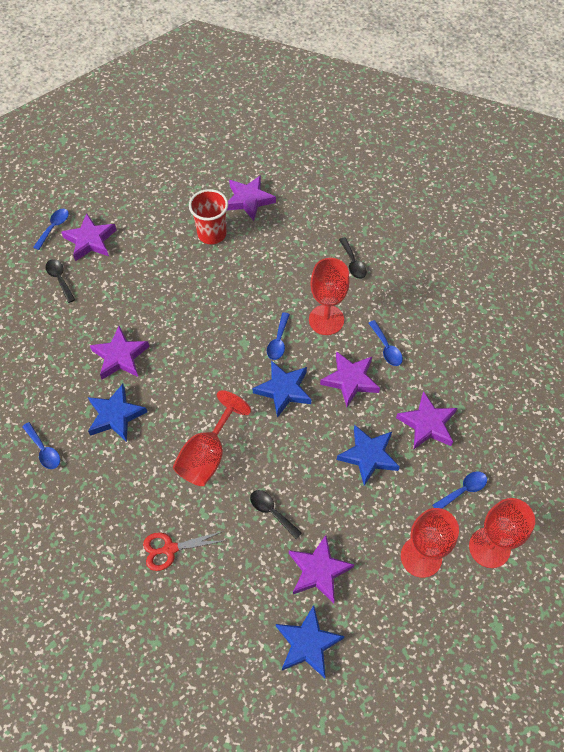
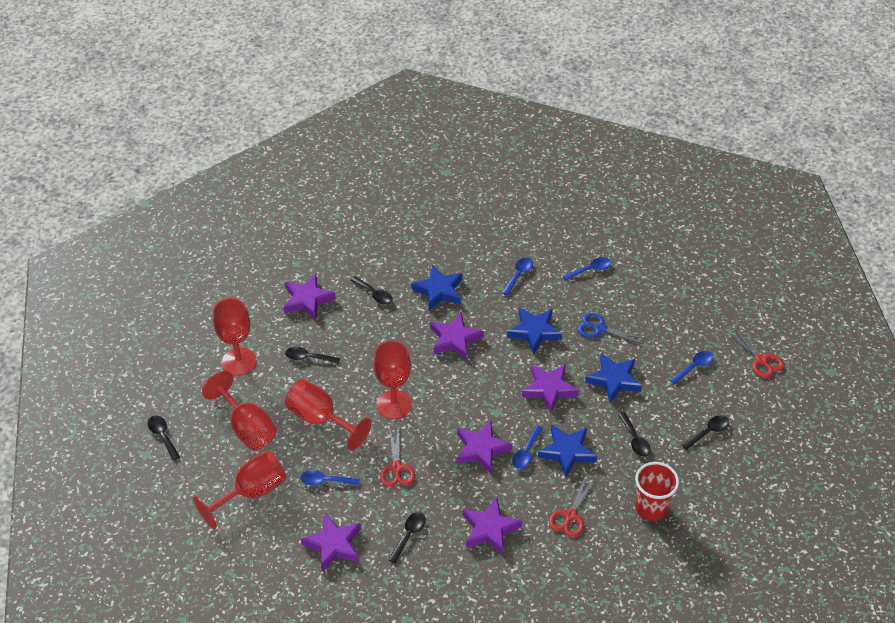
black spoon: [46,259,75,303] [250,490,302,539] [339,237,367,279] = 3 -> [148,415,180,460] [285,347,340,364] [351,276,393,305] [388,512,426,563] [618,412,651,457] [681,415,729,450] = 6
blue scissors: none = 0 -> [578,313,646,344] = 1
red goblet: [173,390,251,486] [309,258,350,335] [401,508,459,578] [469,498,535,568] = 4 -> [193,451,286,529] [202,371,277,450] [213,298,256,376] [285,379,372,451] [373,341,412,419] = 5
red scissors: [143,531,226,571] = 1 -> [380,426,415,487] [549,476,595,537] [727,327,785,379] = 3

